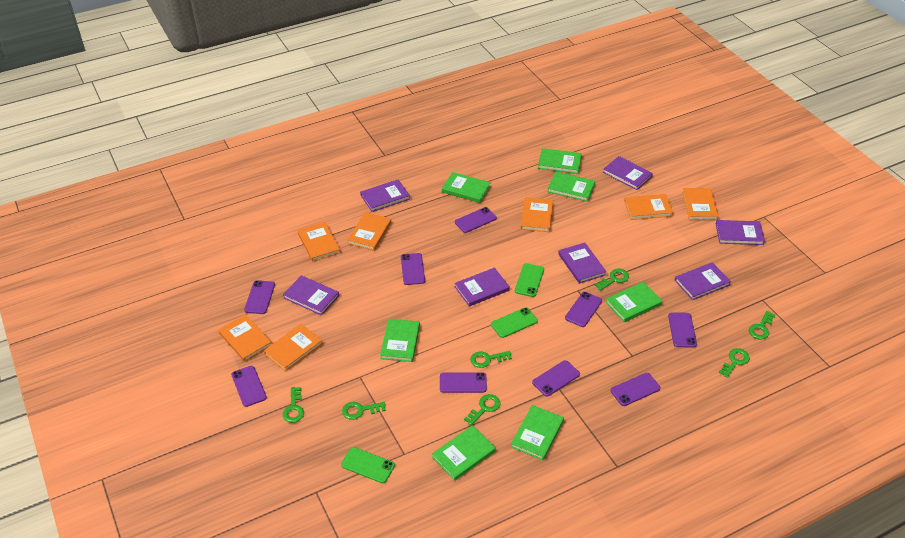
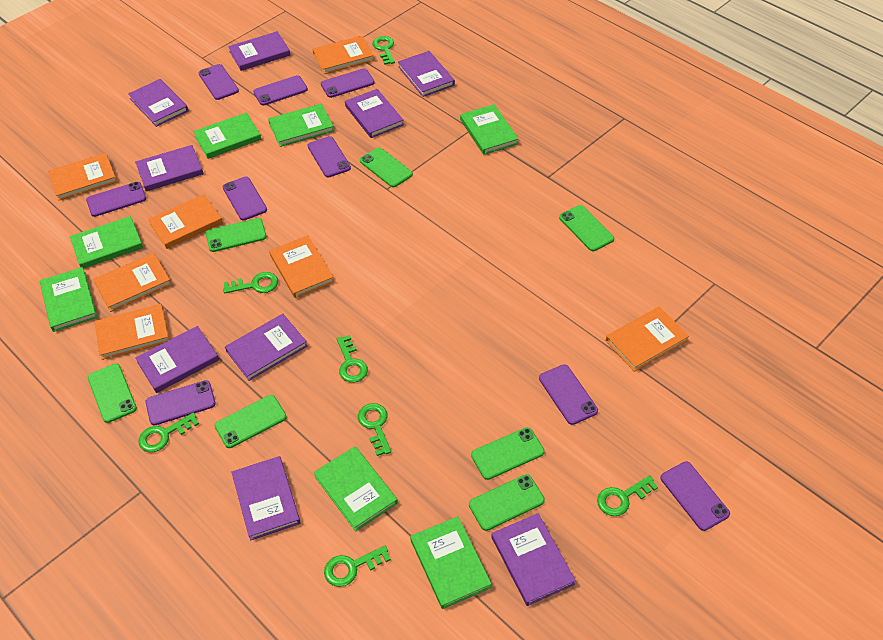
green phone: [341,447,395,483] [491,307,538,338] [515,263,544,297] = 3 -> [88,364,137,423] [206,218,267,252] [215,395,287,448] [360,148,413,187] [469,474,545,531] [471,427,545,480] [559,205,614,251] = 7
purple book: [283,275,339,316] [360,179,410,212] [455,268,510,307] [558,243,606,284] [603,156,653,190] [675,262,731,300] [716,220,765,245] = 7 -> [128,79,188,127] [135,145,204,191] [135,326,219,393] [225,314,308,381] [228,31,290,71] [231,456,301,540] [345,89,404,138] [398,51,455,97] [491,513,576,606] = 9

